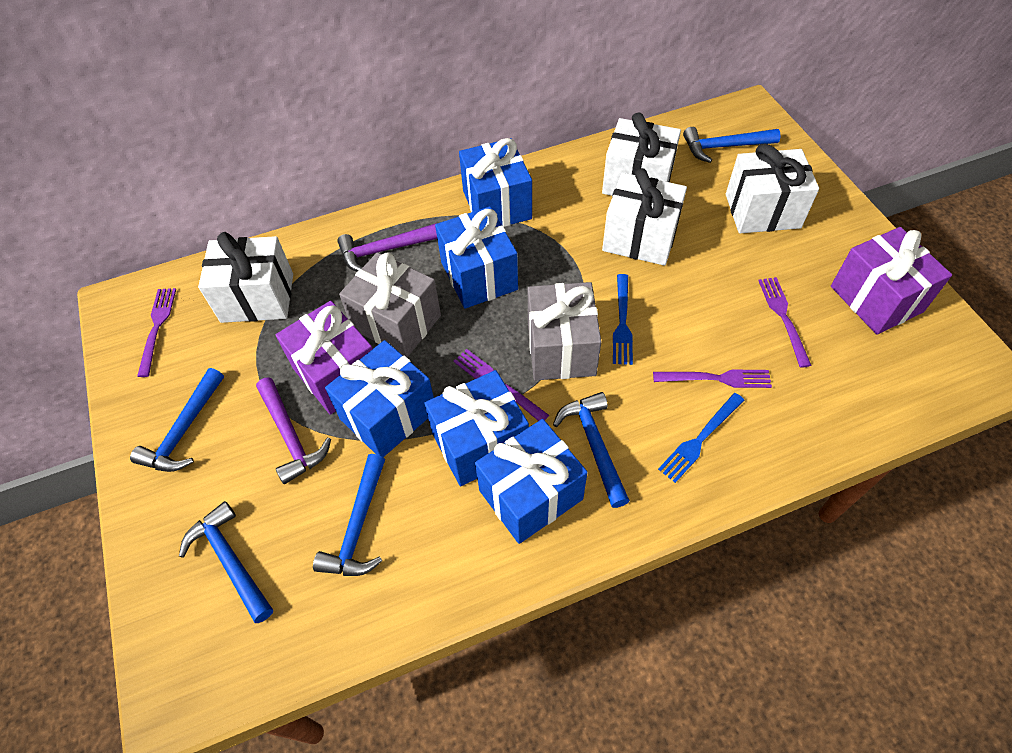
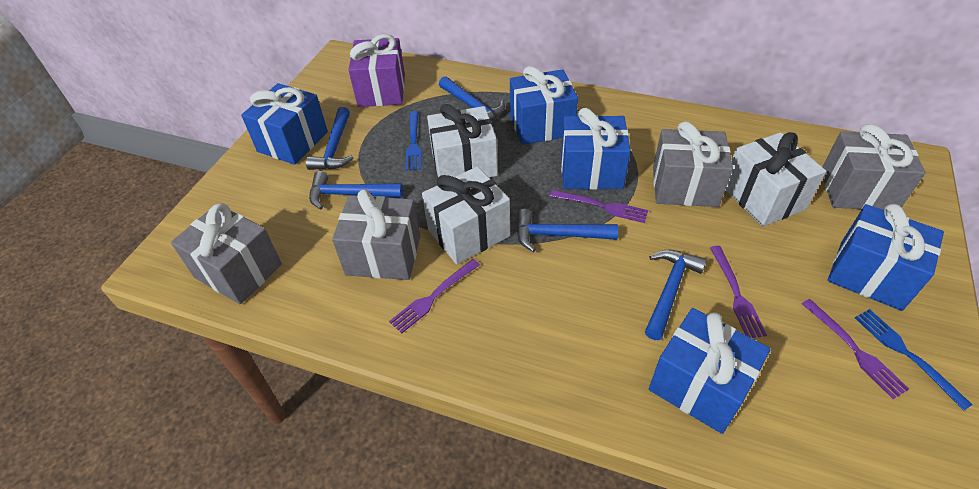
grey gift: [339,252,441,357] [528,282,602,380] = 2 -> [171,203,282,304] [332,189,421,280] [653,122,733,207] [822,124,925,210] = 4
purple gift: [276,301,373,415] [831,227,952,335] = 2 -> [348,34,405,107] = 1
purple hammer: [256,377,331,484] [337,223,437,272] = 2 -> none = 0
white gift: [198,232,293,323] [602,113,681,196] [602,168,687,266] [726,144,819,233] = 4 -> [422,166,510,264] [427,104,498,177] [726,132,826,227] = 3

